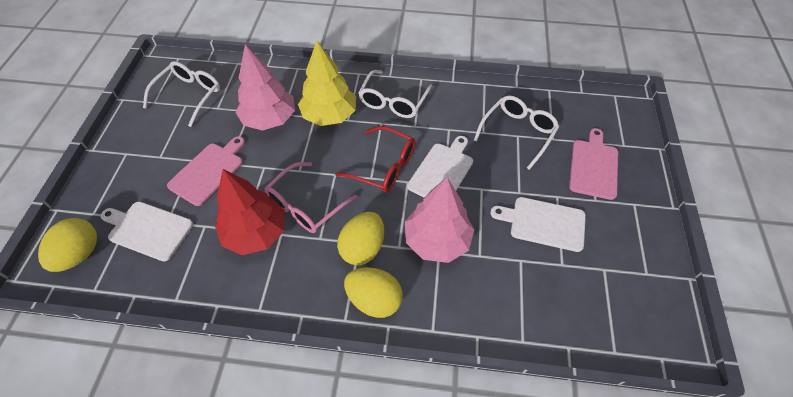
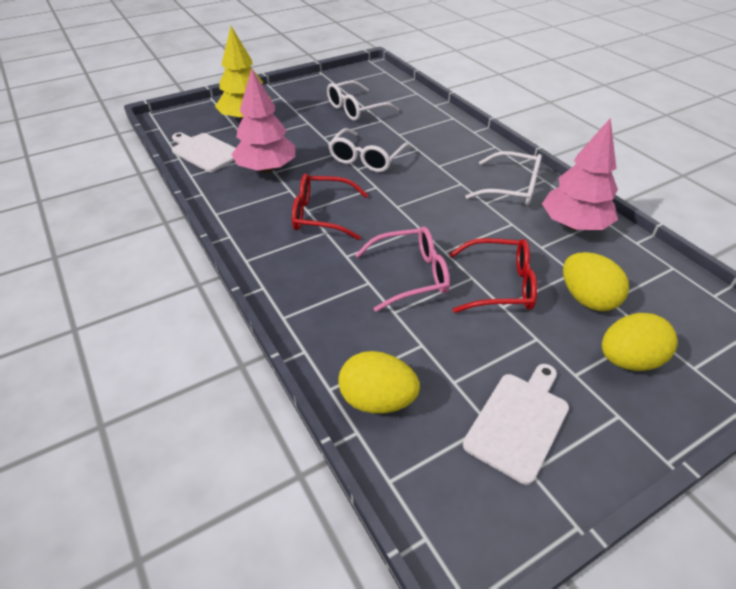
pink cutting board: [167,136,245,206] [569,128,618,200] = 2 -> none = 0
red glasses: [335,126,416,193] = 1 -> [292,173,368,240] [449,238,537,313] = 2
red tree: [215,169,285,255] = 1 -> none = 0
white cutting board: [101,202,193,261] [407,136,473,198] [490,197,586,252] = 3 -> [172,133,236,172] [463,364,569,485] = 2

